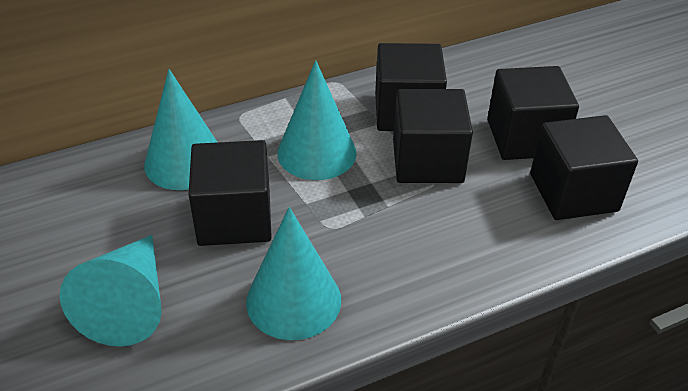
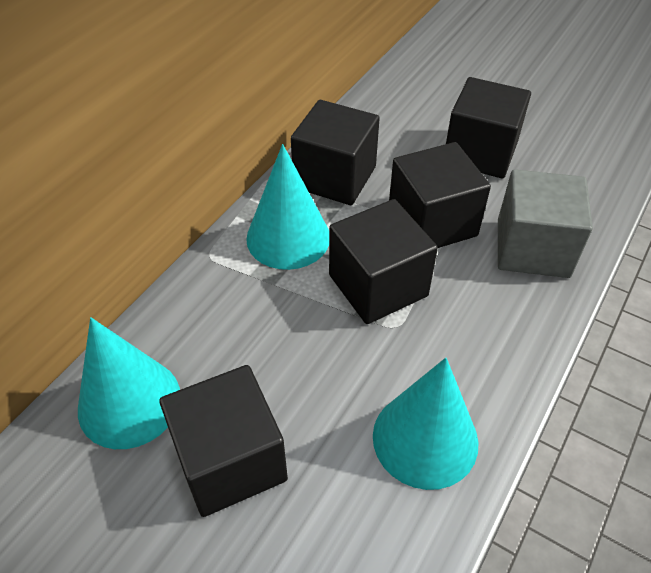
grey cube: none = 0 -> [498,169,593,278] = 1
turquoise cone: [60,235,162,347] [144,69,217,190] [246,207,341,340] [277,60,357,180] = 4 -> [78,317,180,449] [246,144,329,270] [373,358,479,490] = 3

